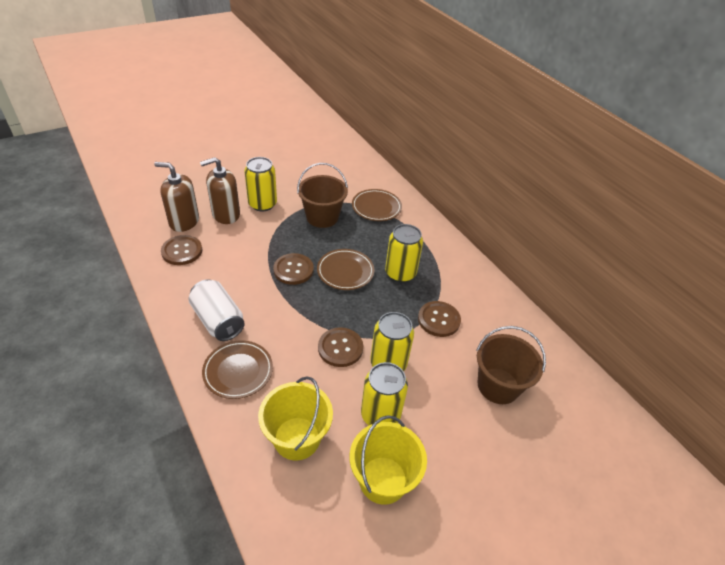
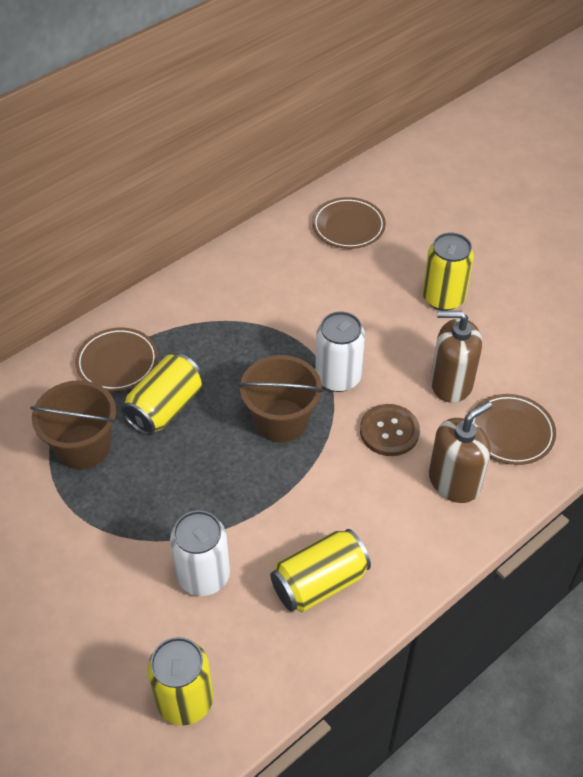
brown button: [161,235,202,265] [273,253,314,285] [318,327,363,367] [418,301,461,337] = 4 -> [360,404,420,456] = 1
white can: [189,280,245,341] = 1 -> [170,510,230,596] [315,311,365,392] = 2
yellow bucket: [258,376,333,461] [350,415,427,504] = 2 -> none = 0

